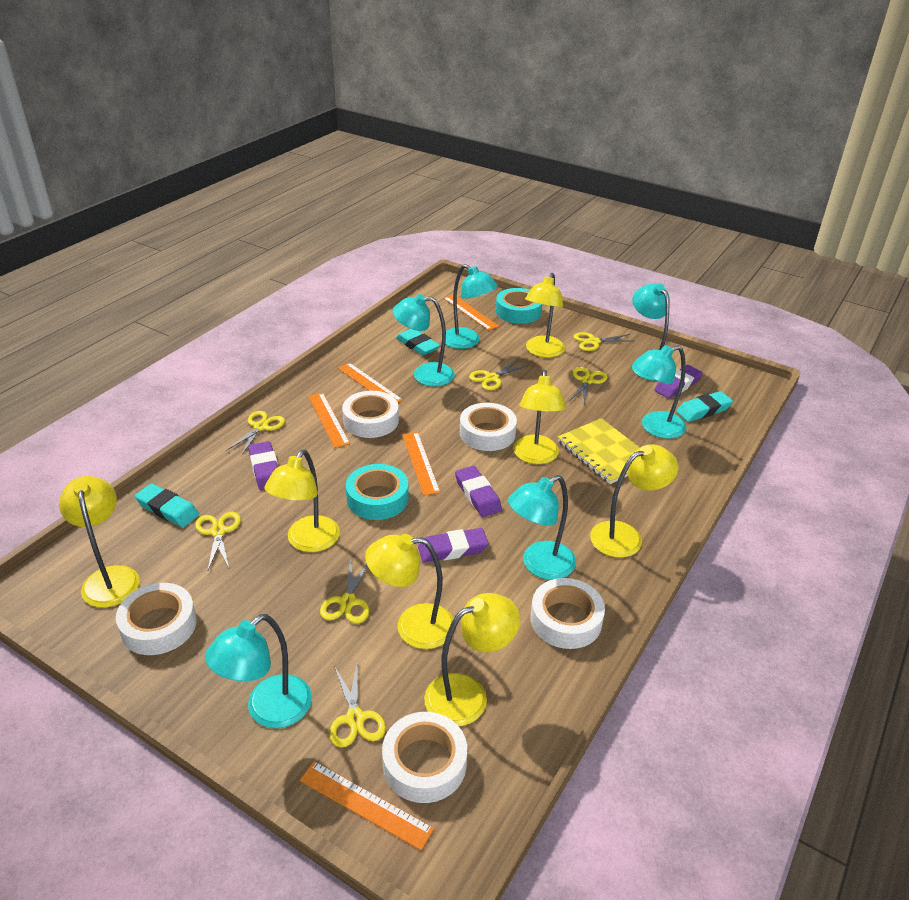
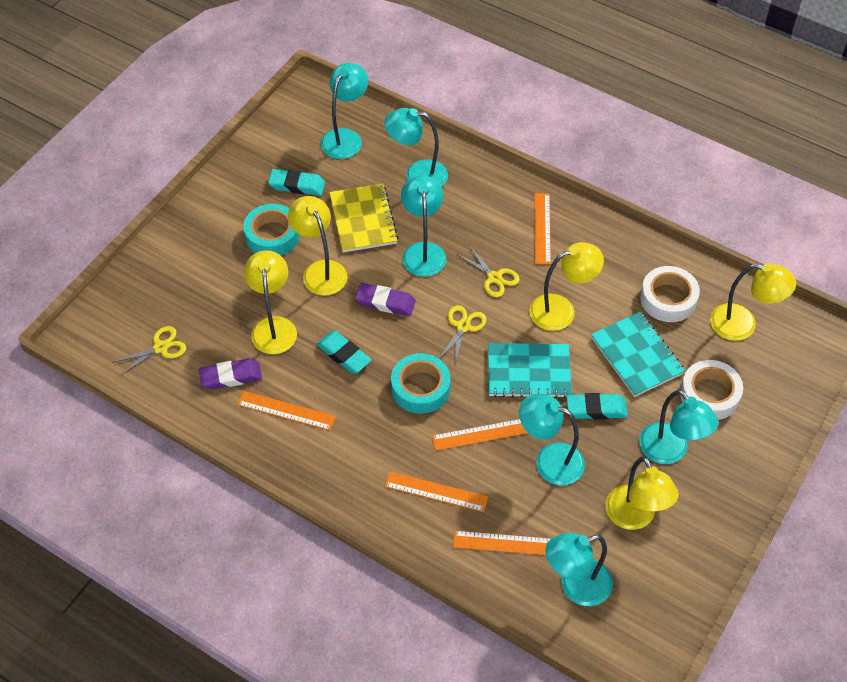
purple eraser: [248,441,278,490] [418,528,489,563] [455,466,502,517] [654,365,703,399] = 4 -> [199,358,262,389] [355,283,416,316] = 2
turquoise notebook: none = 0 -> [488,343,572,398] [591,312,685,397] = 2
white tape: [116,583,197,655] [342,391,399,438] [382,712,467,803] [460,403,517,451] [530,578,605,649] = 5 -> [640,266,700,322] [680,360,743,420] = 2
yellow lamp: [59,476,140,608] [264,450,340,552] [365,534,454,649] [424,593,520,726] [513,370,566,464] [525,273,565,358] [590,444,679,558] = 7 -> [244,250,297,354] [288,196,347,296] [529,242,604,331] [605,457,679,530] [710,263,796,341] = 5
yellow scissors: [195,512,241,570] [227,411,285,456] [320,557,369,624] [329,664,386,748] [469,360,529,390] [569,367,608,404] [573,332,635,351] = 7 -> [112,326,186,376] [439,305,486,364] [456,245,520,297] = 3

